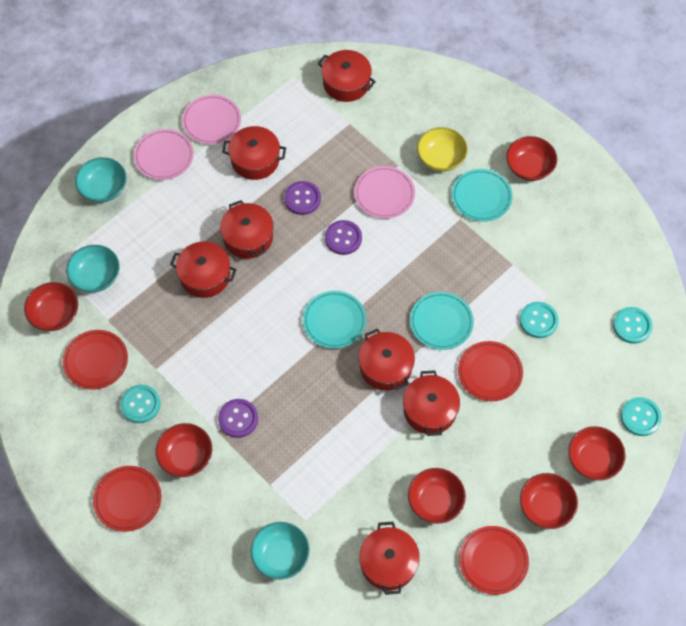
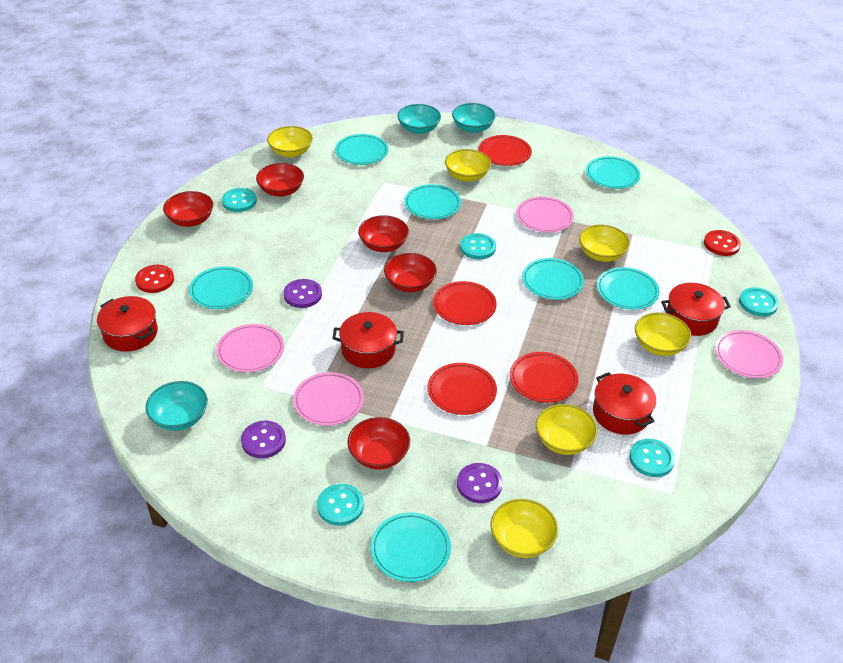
pink plate: [134,129,194,180] [182,95,241,144] [354,166,415,219] = 3 -> [216,324,284,372] [293,372,364,426] [516,197,574,232] [715,330,783,378] = 4
red bowl: [24,282,78,331] [155,423,212,477] [408,468,466,524] [506,136,557,181] [520,473,578,529] [568,426,626,481] = 6 -> [163,191,213,227] [256,163,304,197] [347,417,410,469] [358,215,409,252] [384,253,437,292] = 5
red button: none = 0 -> [135,265,174,293] [704,230,741,256] = 2
red pot: [170,241,237,298] [220,200,274,259] [222,126,286,180] [318,50,376,102] [359,329,415,390] [359,522,420,595] [403,370,460,436] = 7 -> [97,296,158,352] [332,312,404,368] [593,372,656,435] [661,283,731,336] = 4
turquoise button: [120,385,161,423] [520,302,559,338] [613,307,653,344] [621,397,662,436] = 4 -> [222,188,257,212] [317,484,364,526] [460,233,496,260] [629,439,675,477] [739,287,779,316] = 5
turquoise plate: [303,291,367,349] [410,292,474,350] [452,169,513,222] = 3 -> [189,266,253,309] [335,134,388,165] [371,512,451,582] [404,184,461,219] [522,258,584,300] [586,156,641,189] [597,267,660,310] = 7
yellow bowl: [417,127,468,172] = 1 -> [267,126,313,158] [445,149,491,182] [491,499,558,558] [536,404,598,455] [579,225,630,262] [635,312,691,356] = 6

